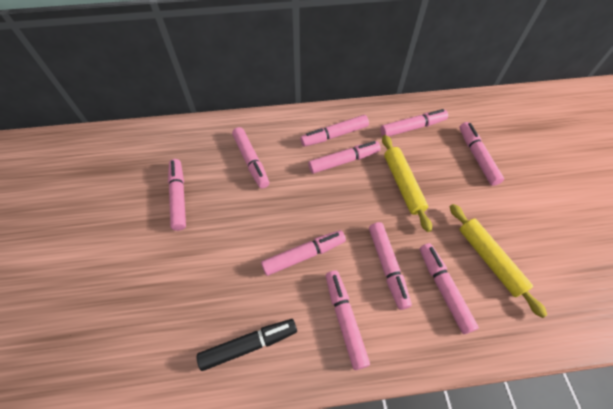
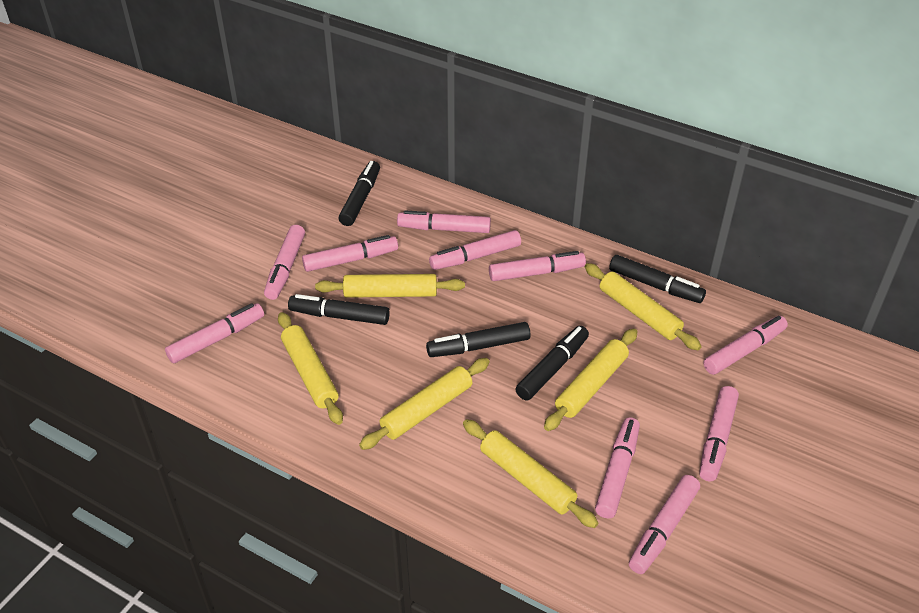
black marker: [197,319,297,371] = 1 -> [288,294,390,325] [339,161,380,226] [426,322,531,357] [515,326,589,401] [609,255,706,303] = 5
yellow rolling pin: [382,135,432,232] [450,204,547,318] = 2 -> [278,312,343,425] [315,274,465,298] [359,358,490,450] [463,419,598,528] [544,328,638,431] [585,263,702,350] = 6

